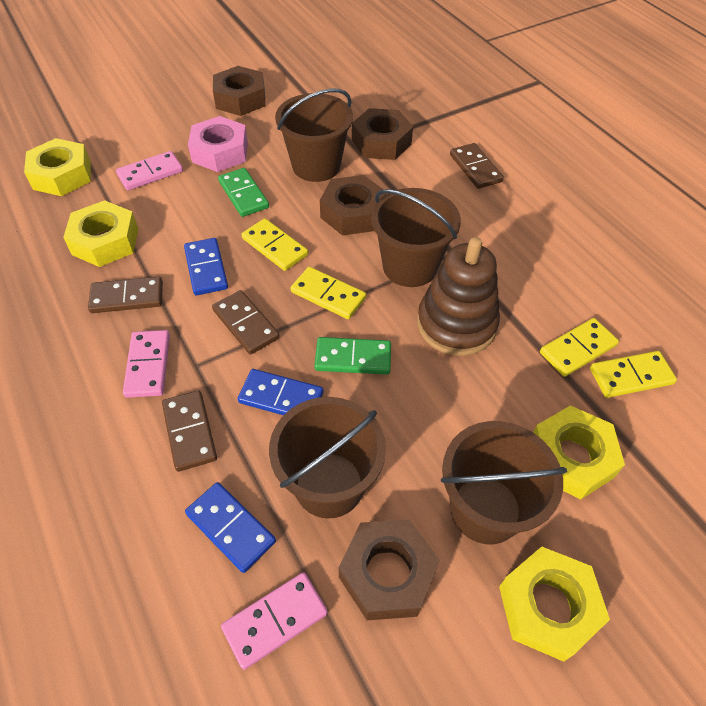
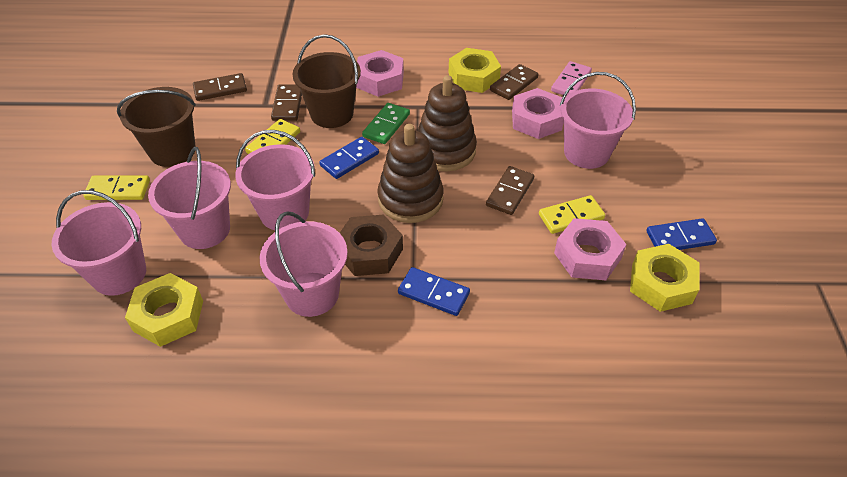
brown bucket: [269,397,386,518] [275,89,353,182] [371,188,461,287] [441,421,567,544] = 4 -> [117,87,196,167] [292,34,361,128] = 2
brown nut: [213,66,266,116] [320,175,386,236] [339,519,440,620] [352,108,413,160] = 4 -> [340,215,403,276] = 1
brown stacking toy: [417,237,500,356] = 1 -> [377,124,444,223] [418,75,477,171] = 2
green domino: [218,168,269,217] [314,337,391,375] = 2 -> [362,103,410,144] = 1
pink bucket: none = 0 -> [52,190,146,296] [148,147,231,249] [235,130,315,230] [260,211,348,317] [560,72,636,169] = 5
pink domino: [116,151,183,191] [123,330,170,398] [221,572,328,670] = 3 -> [551,61,592,96] = 1
pink nut: [188,116,248,172] = 1 -> [356,50,404,97] [512,88,564,139] [554,218,627,280] = 3
yellow domino: [242,218,308,271] [291,267,366,319] [540,318,619,377] [590,351,677,398] = 4 -> [83,175,150,200] [245,119,300,154] [539,195,605,234] = 3
yellow nut: [24,138,91,196] [63,200,138,267] [499,546,610,662] [533,405,625,499] = 4 -> [125,273,203,347] [448,48,501,93] [630,244,699,312] = 3

